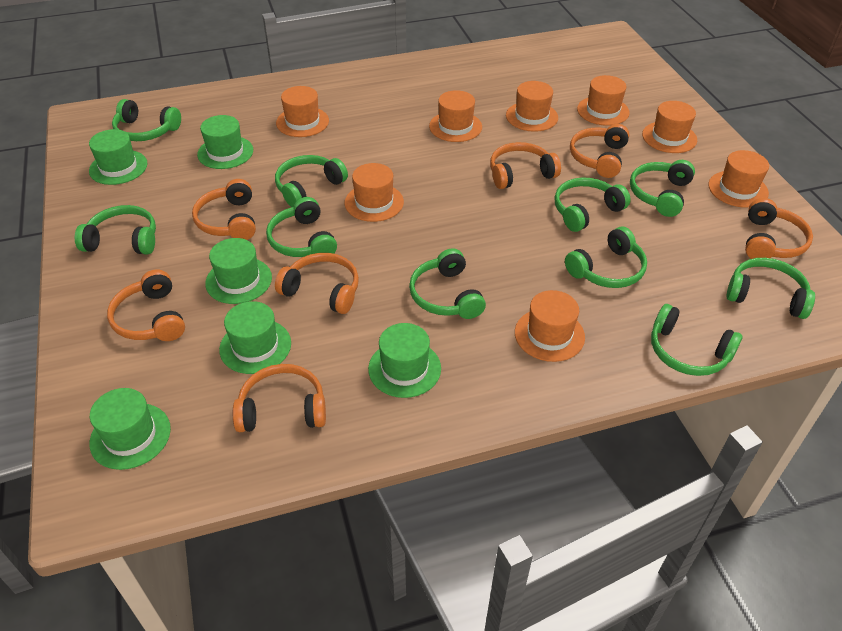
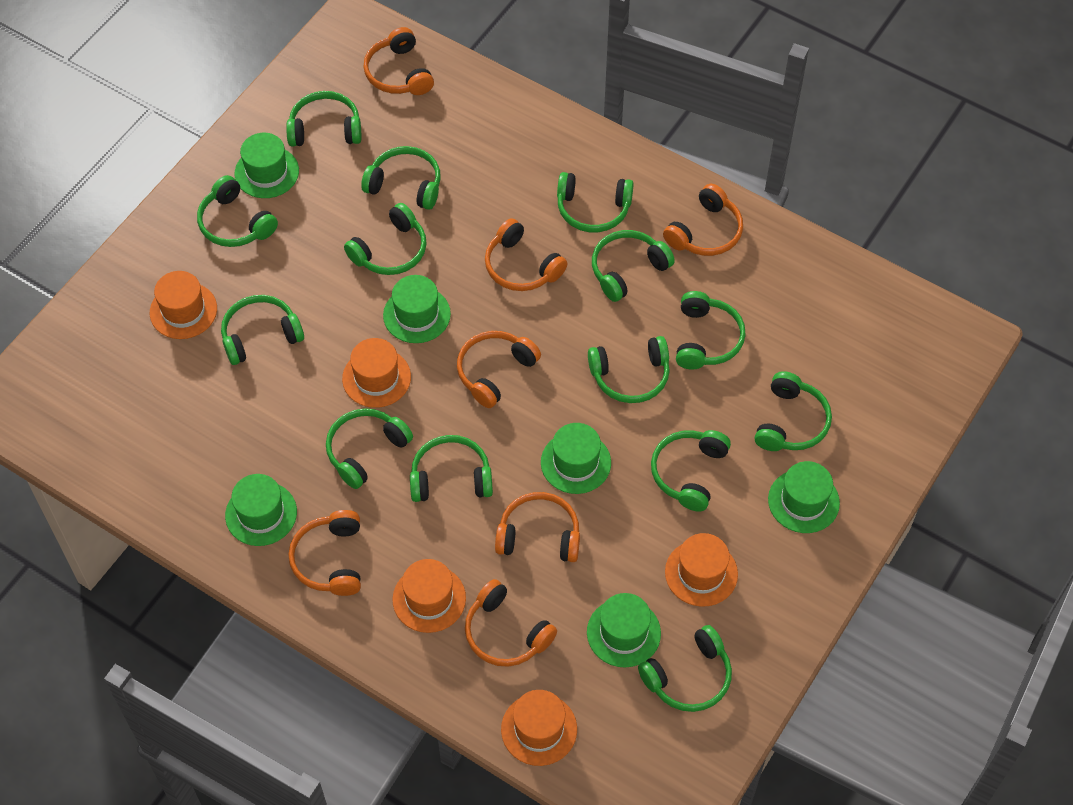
green headphones: [75,205,156,255] [112,99,181,141] [266,197,337,257] [275,155,348,207] [409,248,486,319] [555,178,631,232] [565,227,647,288] [630,160,695,217] [651,304,743,376] [727,258,815,319] = 10 -> [197,175,278,247] [221,295,304,365] [286,91,361,146] [326,408,413,489] [344,203,427,275] [361,146,441,210] [410,435,493,502] [557,172,634,232] [588,336,670,403] [592,230,675,302] [638,625,732,712] [651,430,731,512] [676,291,746,369] [755,371,832,451] = 14
orange hat: [276,86,329,137] [344,163,404,222] [429,90,482,142] [506,81,558,132] [515,290,585,362] [577,75,630,126] [642,101,697,153] [708,150,769,208] = 8 -> [150,271,217,339] [342,338,411,408] [392,559,466,633] [501,690,577,766] [665,533,738,607] = 5

